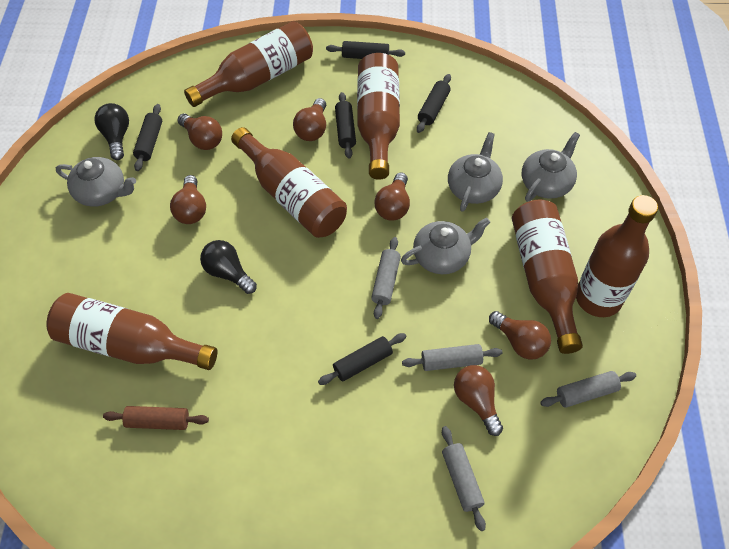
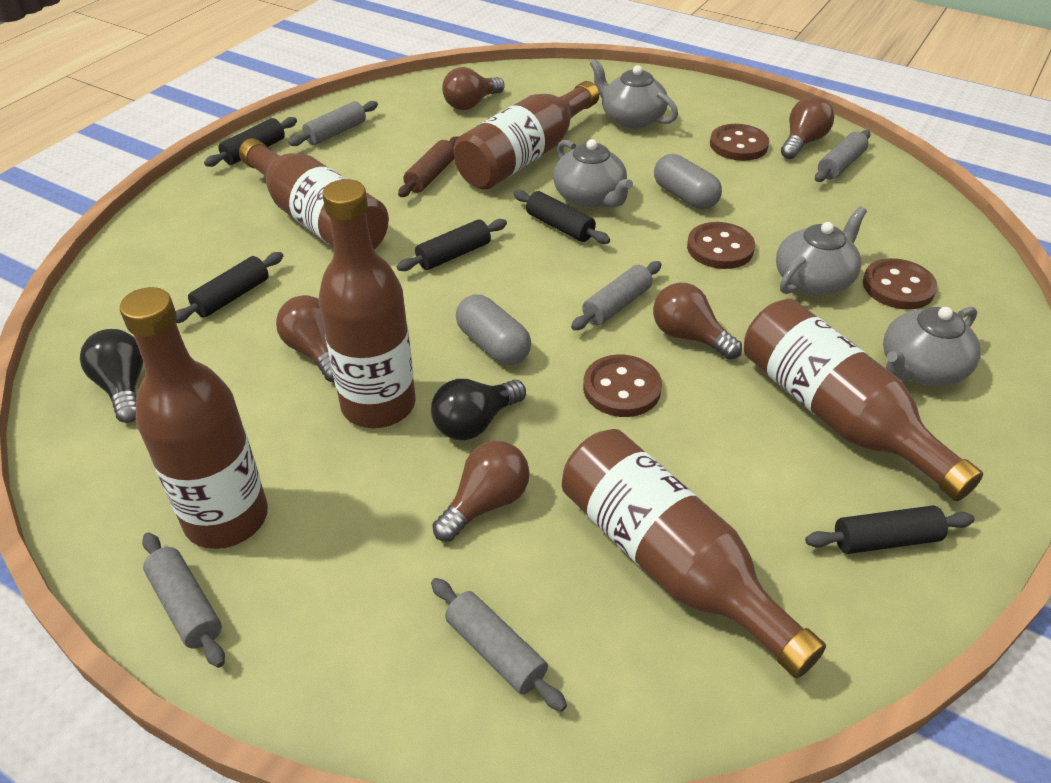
brown button: none = 0 -> [583,355,662,417] [687,222,755,269] [710,124,769,161] [863,258,937,310] = 4
brown light bulb: [170,175,206,224] [177,114,222,150] [293,98,326,141] [374,173,410,221] [454,365,503,436] [489,311,551,360] = 6 -> [276,295,334,382] [432,441,530,542] [442,67,504,110] [653,283,742,360] [781,96,834,159] = 5
grey capsule: none = 0 -> [456,295,531,365] [654,154,722,209] = 2
grey rolling pin: [371,237,401,319] [402,344,502,371] [442,426,486,531] [540,371,636,408] = 4 -> [142,533,225,668] [288,101,378,146] [431,578,567,712] [571,261,662,330] [815,130,871,182] = 5

